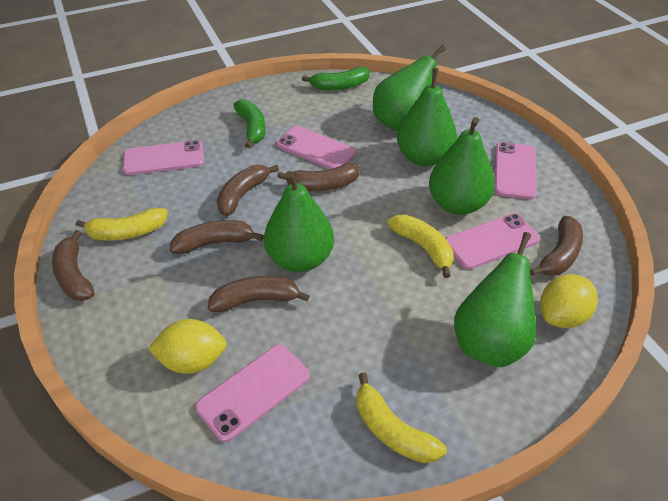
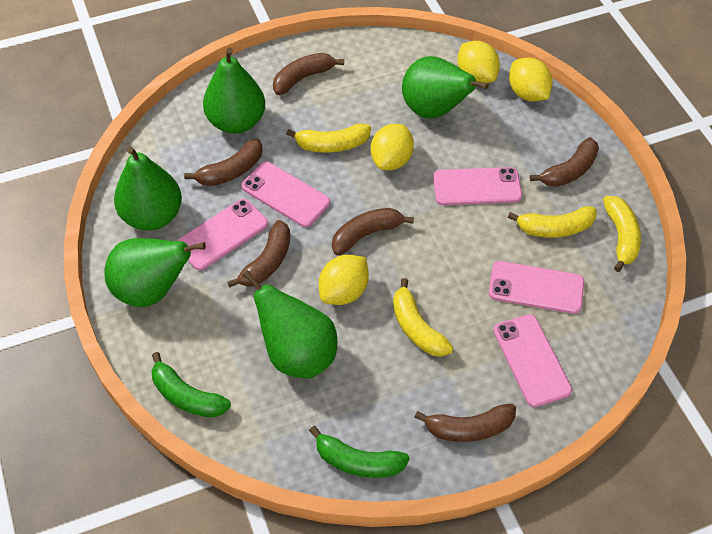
yellow banana: [76,208,168,241] [357,372,447,463] [387,215,454,278] = 3 -> [286,123,371,153] [393,278,453,357] [508,206,597,238] [603,196,641,272] = 4
yellow lemon: [148,319,227,374] [540,274,598,328] = 2 -> [319,255,369,305] [371,124,414,170] [457,41,500,83] [509,58,552,102] = 4

